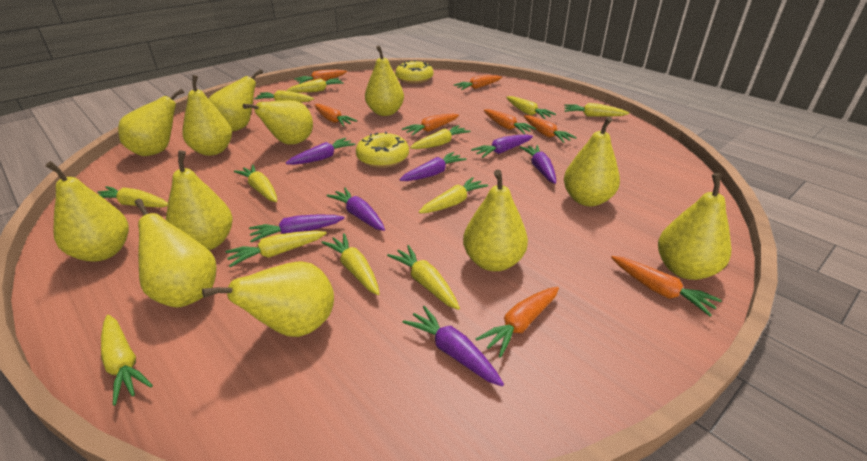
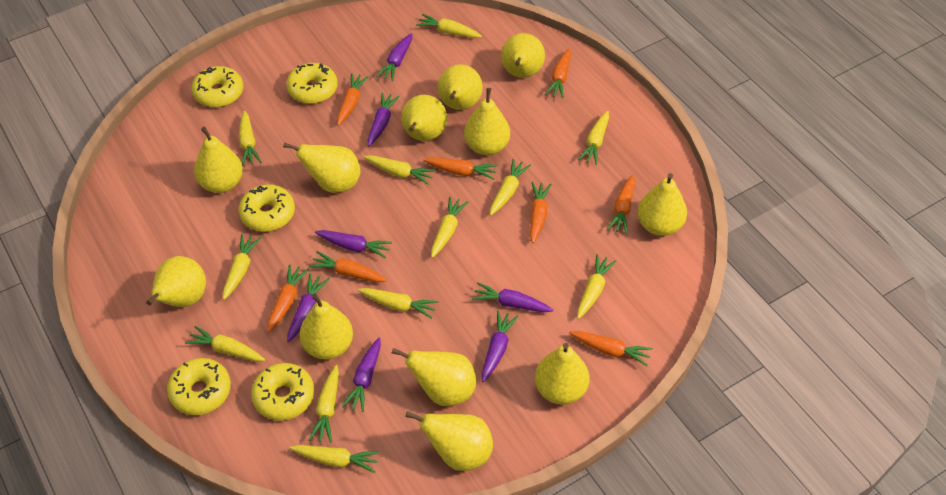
yellow donut: [356,132,409,168] [395,60,434,84] = 2 -> [167,358,231,415] [191,66,243,107] [239,184,295,232] [251,363,314,421] [286,63,338,104] = 5

